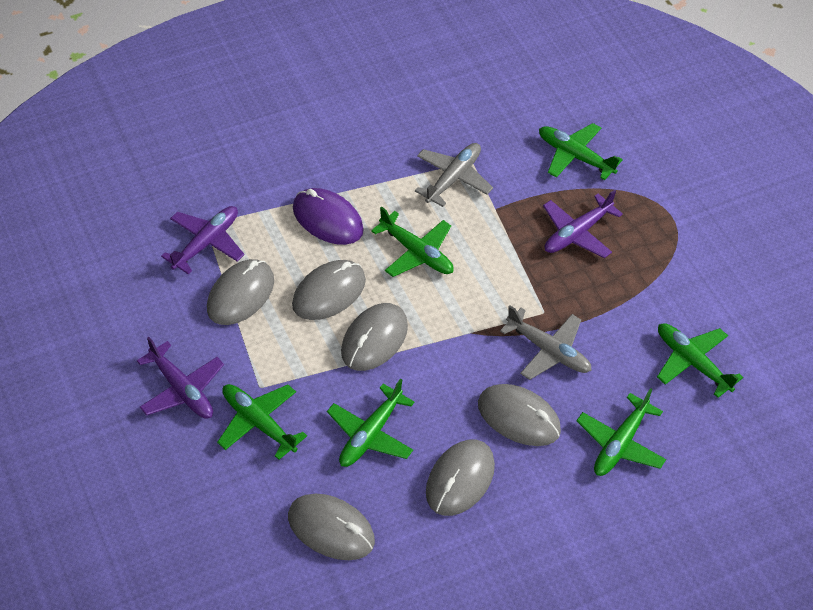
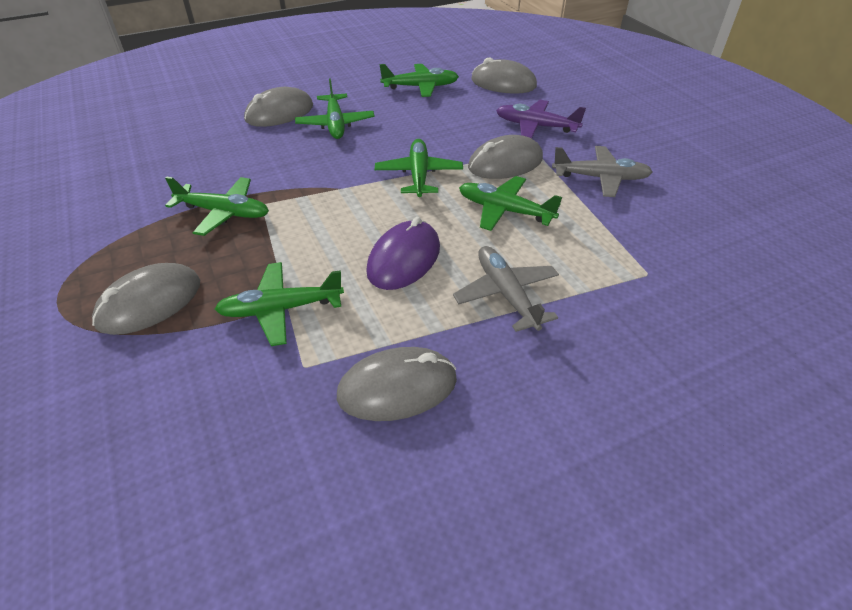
grey mouse: [207,259,274,325] [288,494,375,560] [292,260,366,320] [341,303,408,371] [426,440,495,516] [478,384,561,446] = 6 -> [92,263,200,335] [244,87,313,127] [337,347,457,421] [468,135,543,179] [471,57,537,94] = 5
purple plane: [137,337,224,419] [161,206,244,274] [543,190,623,258] = 3 -> [496,100,586,139] = 1

